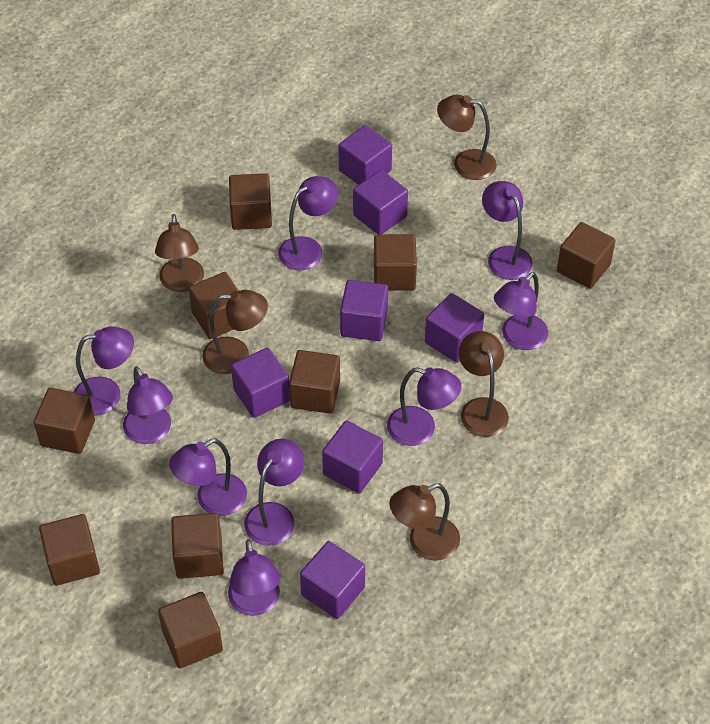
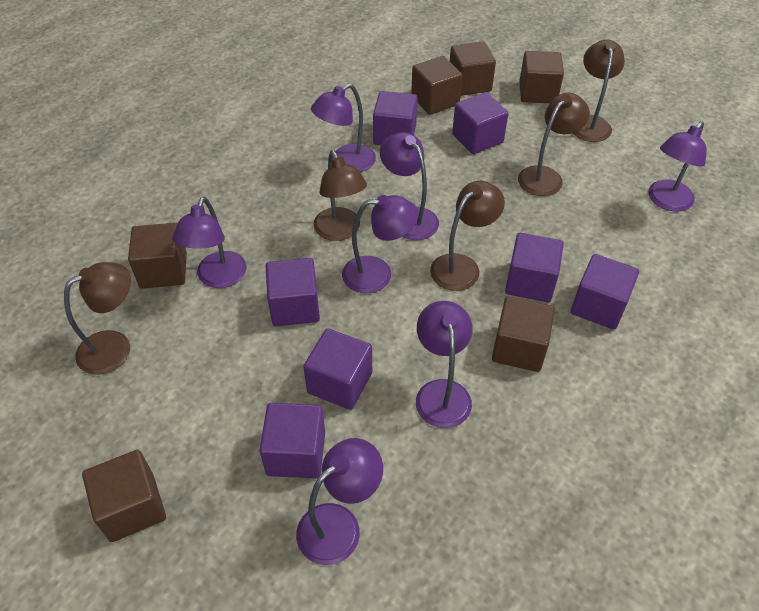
brown cube: [34,388,95,454] [39,514,100,586] [158,592,223,668] [171,513,224,579] [189,272,238,339] [229,173,272,230] [289,350,340,414] [374,234,417,291] [557,222,616,289] = 9 -> [82,450,166,542] [128,223,187,289] [411,56,463,115] [450,41,496,96] [492,297,555,372] [519,51,564,103] = 6
purple lamp: [74,327,134,416] [123,366,173,444] [169,438,247,516] [228,539,280,616] [244,439,304,546] [278,176,338,270] [387,367,461,446] [482,181,533,280] [494,272,548,350] = 9 -> [172,197,247,288] [296,438,383,565] [311,83,376,172] [342,195,418,294] [380,132,439,240] [416,301,473,428] [648,121,707,211] = 7

